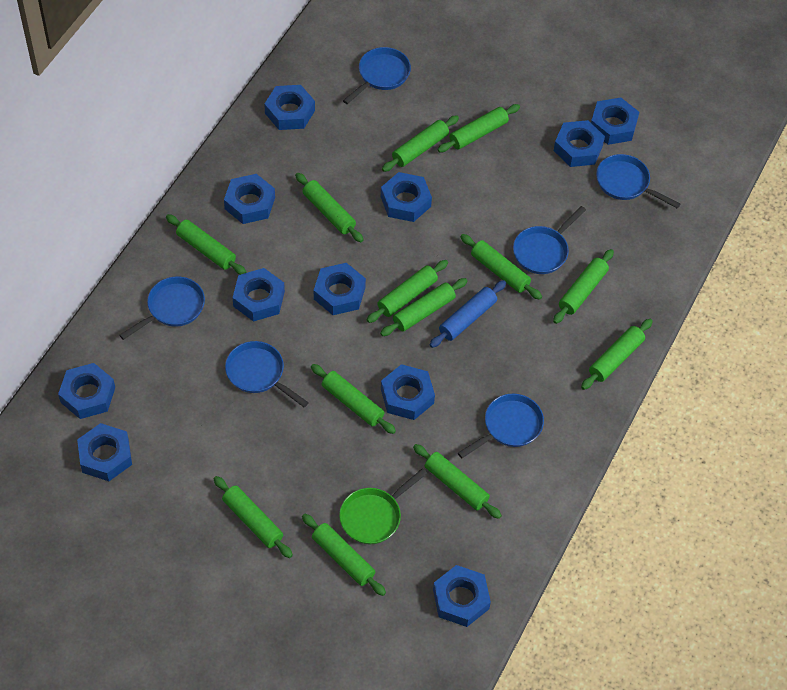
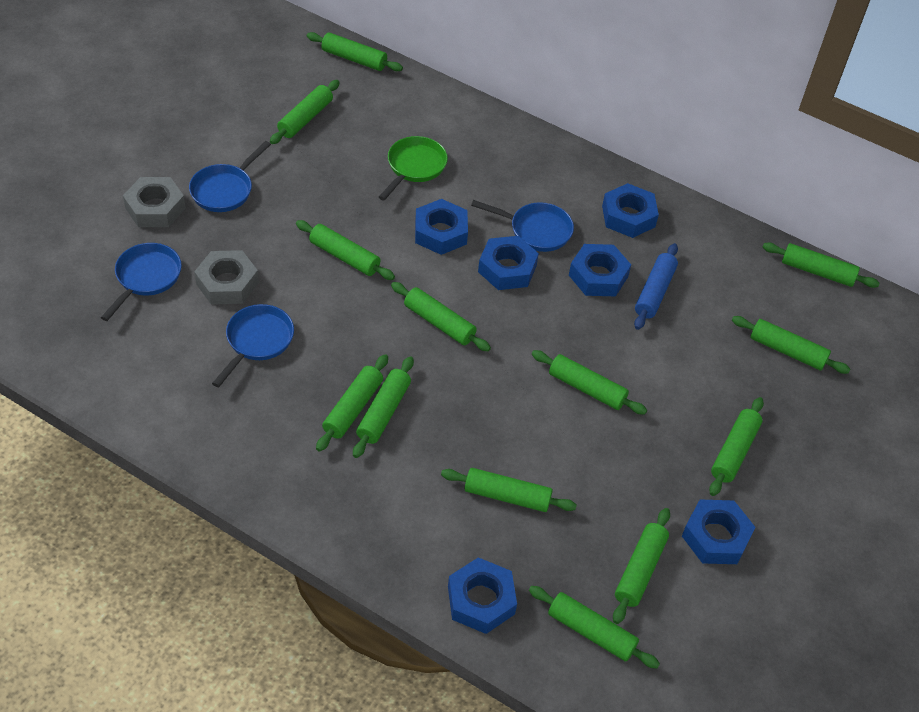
blue nut: [58,363,115,419] [77,423,132,481] [224,174,275,224] [232,268,285,322] [264,85,315,130] [314,263,366,315] [381,172,432,222] [381,364,435,420] [433,565,491,627] [554,120,605,167] [591,98,639,145] = 11 -> [415,199,468,255] [448,557,517,634] [478,236,539,290] [569,244,631,296] [602,183,659,238] [682,499,755,564] = 6
blue pan: [119,276,205,340] [225,341,309,407] [343,47,411,104] [458,394,544,458] [513,206,586,274] [596,154,680,208] = 6 -> [101,243,182,321] [189,141,271,212] [212,304,294,387] [471,200,574,252] = 4
grey nut: none = 0 -> [123,177,186,227] [194,250,259,305] = 2

